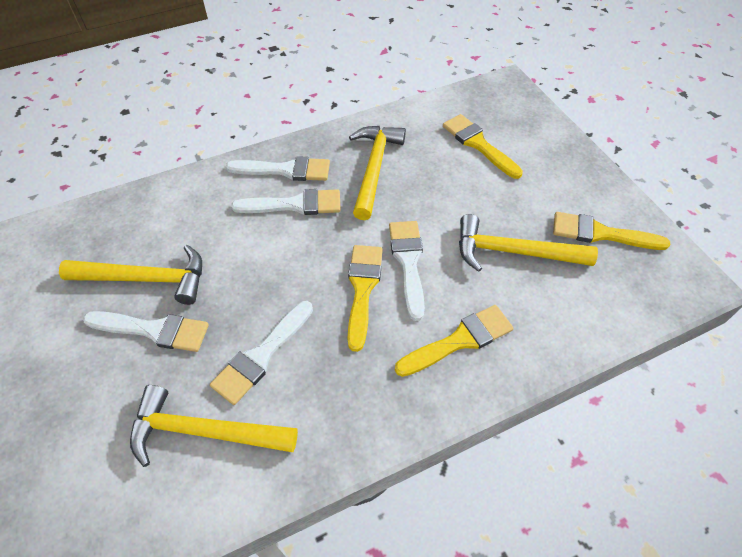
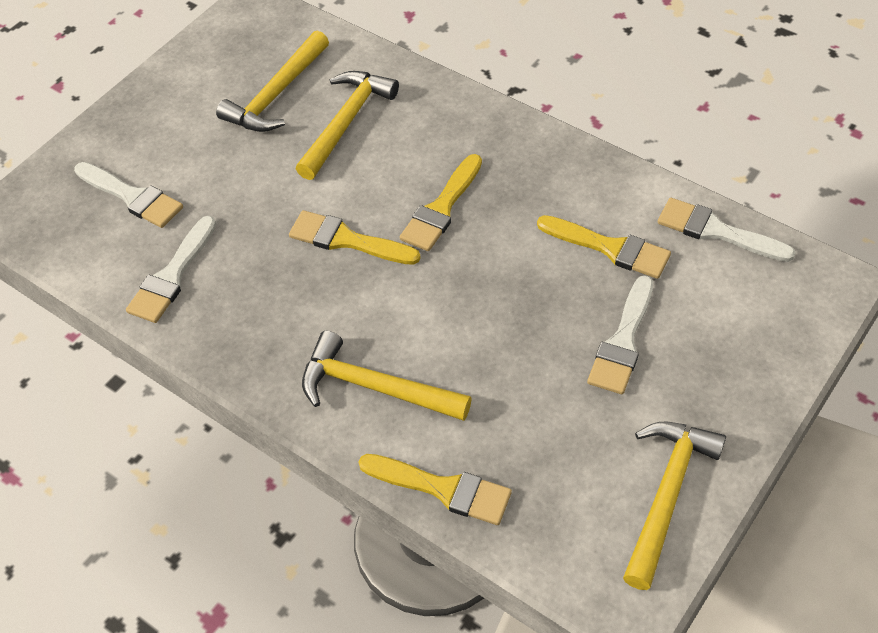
white brush: [83,311,209,352] [210,301,313,405] [226,156,330,181] [231,189,341,215] [389,221,425,321] = 5 -> [74,162,183,228] [126,216,216,323] [587,275,653,394] [658,198,796,262] = 4

